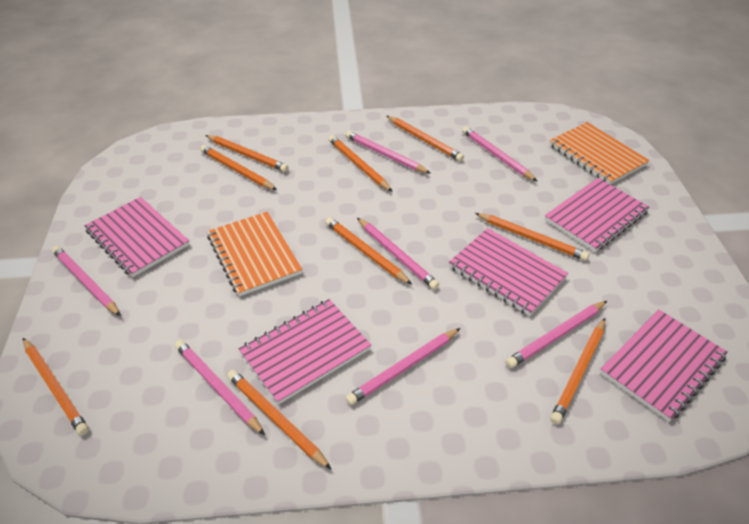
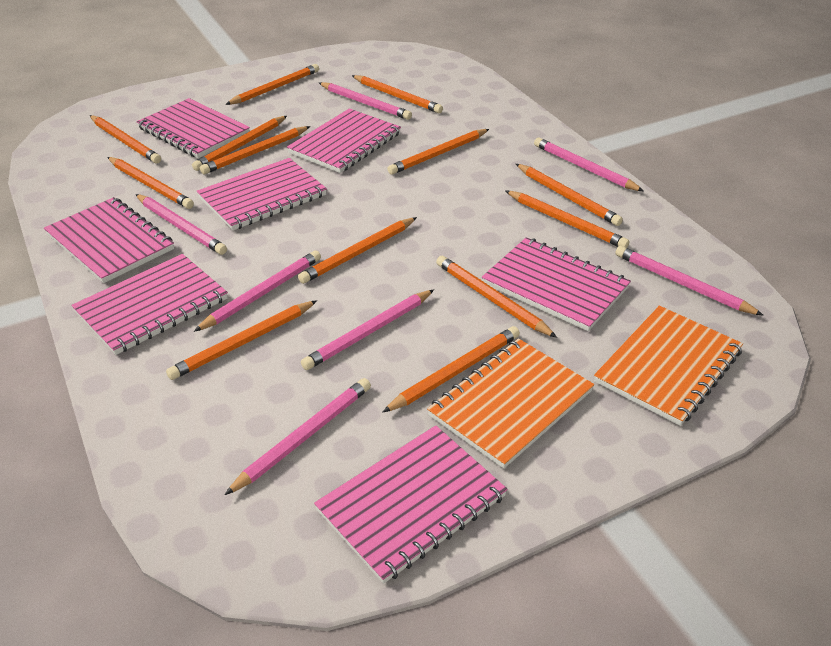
orange pencil: [23,338,89,436] [200,145,277,190] [205,135,289,172] [227,370,332,470] [325,217,412,285] [329,135,393,192] [387,116,464,161] [475,213,589,261] [550,318,605,424] = 9 -> [90,115,161,164] [107,157,194,209] [166,300,317,380] [192,116,287,171] [200,126,310,174] [225,64,319,105] [298,217,417,284] [352,75,443,113] [382,326,520,413] [387,129,489,175] [436,256,557,338] [505,190,629,248] [516,164,623,226] = 13
pink notebook: [84,197,190,277] [239,299,371,405] [449,228,568,316] [544,178,650,252] [600,310,728,422] = 5 -> [44,197,174,283] [71,254,228,355] [137,98,250,158] [197,158,327,231] [287,108,401,173] [314,425,508,584] [482,237,631,331] = 7

